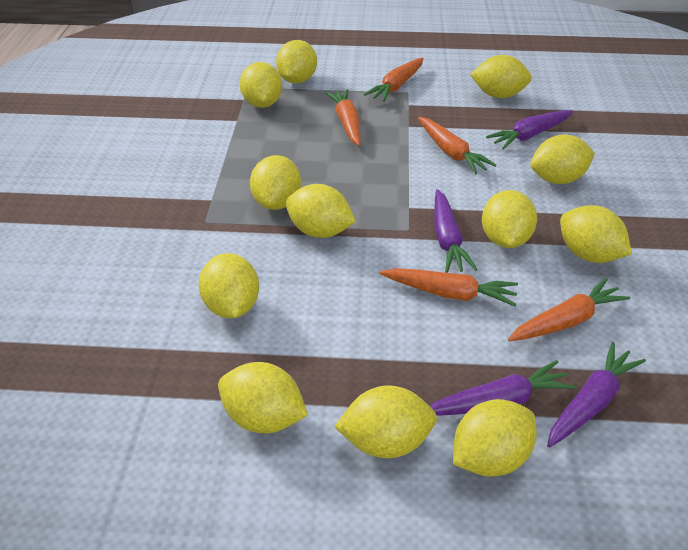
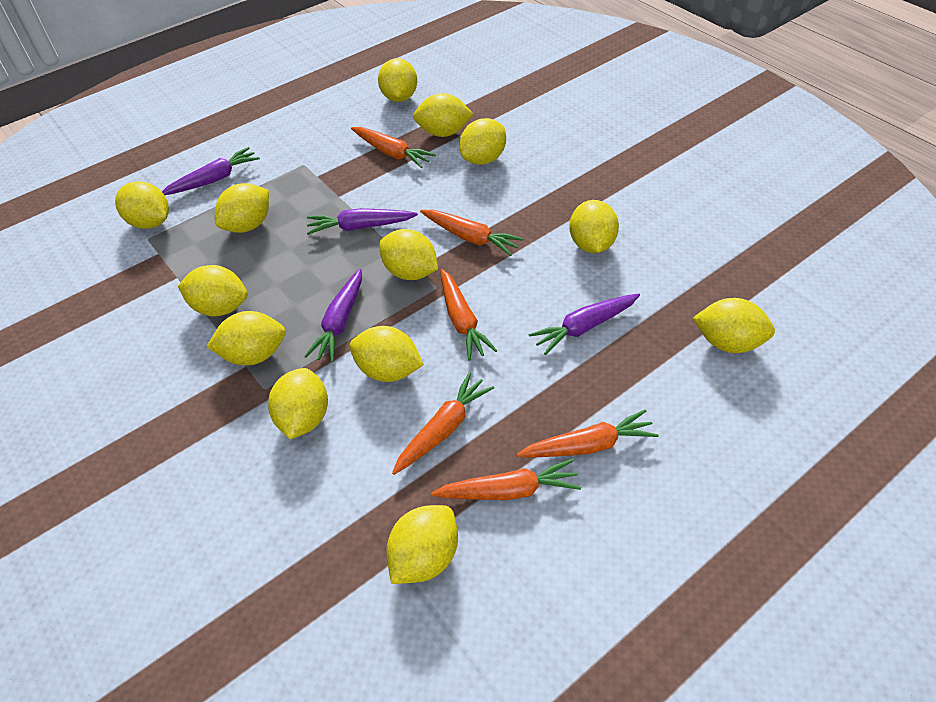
orange carrot: [325,89,361,146] [364,57,424,102] [379,268,518,306] [418,117,497,174] [508,278,630,341] = 5 -> [351,127,436,168] [392,372,494,475] [420,210,523,256] [431,459,581,500] [440,269,497,361] [516,409,659,458] = 6
yellow lemon: [199,253,259,318] [218,362,308,433] [240,62,282,108] [250,155,301,210] [276,40,317,83] [286,184,356,238] [334,385,437,458] [453,399,537,477] [470,55,532,98] [482,190,537,248] [531,134,595,184] [560,205,632,263] = 12 -> [115,181,169,229] [178,265,247,317] [207,311,286,365] [215,183,269,233] [268,368,328,439] [350,326,423,382] [378,58,417,102] [379,229,438,280] [386,505,458,584] [413,93,473,137] [460,118,506,165] [569,200,619,253] [693,298,775,353] = 13

